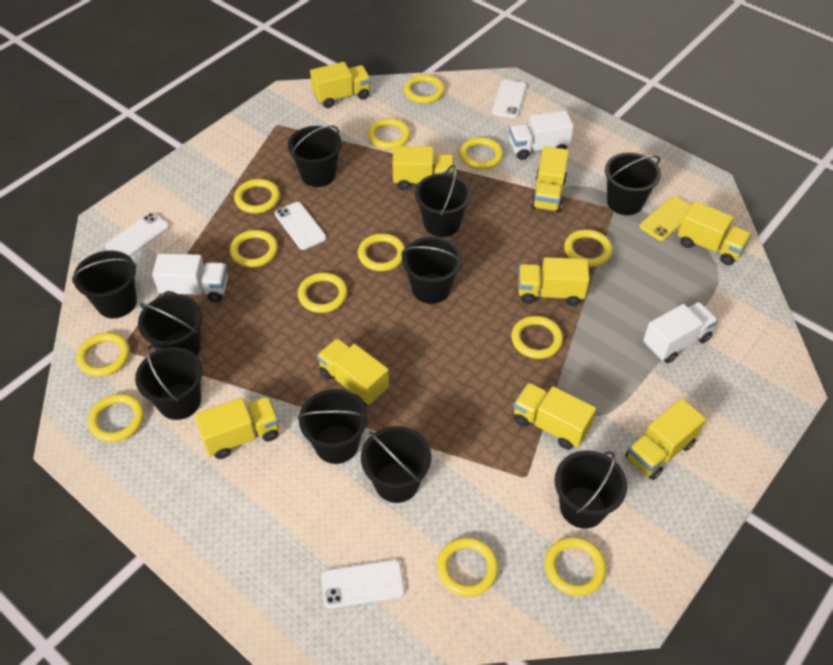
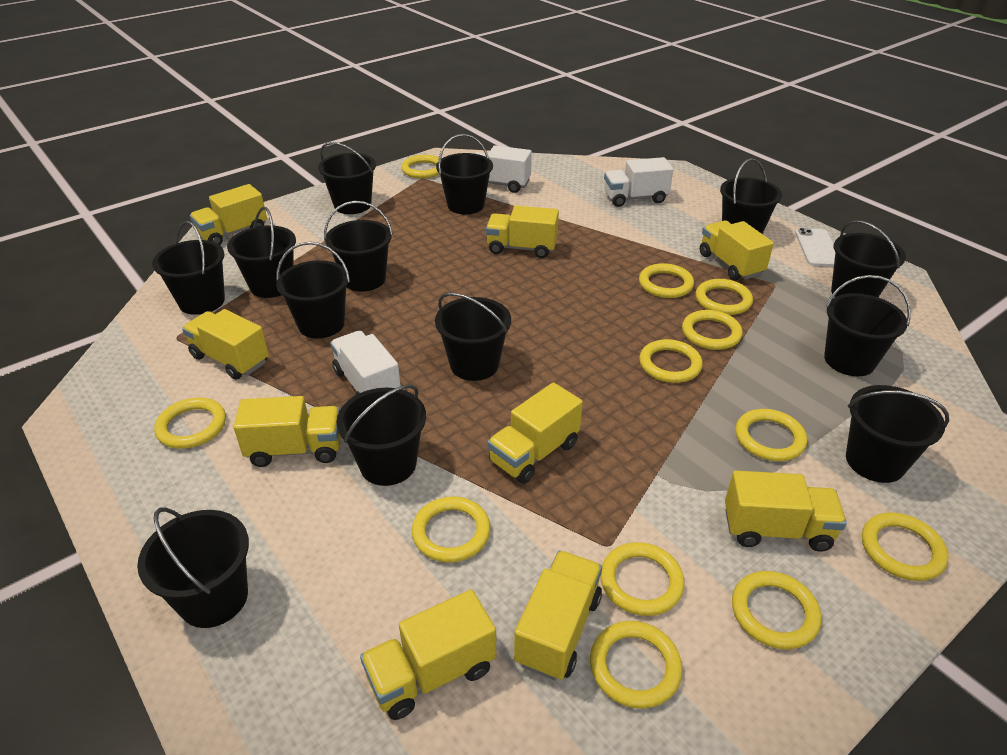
black bucket: [72,250,137,318] [135,345,203,420] [138,295,202,356] [288,125,342,187] [298,389,369,464] [361,426,431,503] [401,237,463,304] [415,165,471,237] [555,451,627,528] [605,152,661,215] = 10 -> [137,507,249,628] [152,221,225,315] [227,207,296,298] [276,242,350,338] [318,142,376,214] [324,201,393,292] [337,384,426,486] [435,293,511,381] [436,134,493,214] [720,158,782,234] [824,275,911,376] [831,220,906,298] [846,385,949,483] = 13
white phone: [105,213,170,257] [275,202,326,250] [321,559,405,609] [492,80,526,118] = 4 -> [795,228,835,267] = 1
yellow phone: [639,196,691,241] = 1 -> none = 0
yellow ring: [76,332,130,377] [88,394,144,442] [230,230,278,267] [234,179,280,213] [298,273,348,313] [358,233,405,271] [368,118,411,149] [404,75,445,104] [437,537,498,597] [459,137,503,170] [511,316,563,359] [545,537,606,596] [564,229,613,267] = 13 -> [154,398,226,449] [401,155,439,179] [412,496,490,562] [590,621,683,709] [600,542,685,616] [639,263,694,298] [639,339,703,383] [682,310,743,350] [695,279,753,315] [732,571,822,649] [735,409,807,461] [862,512,949,581] = 12

